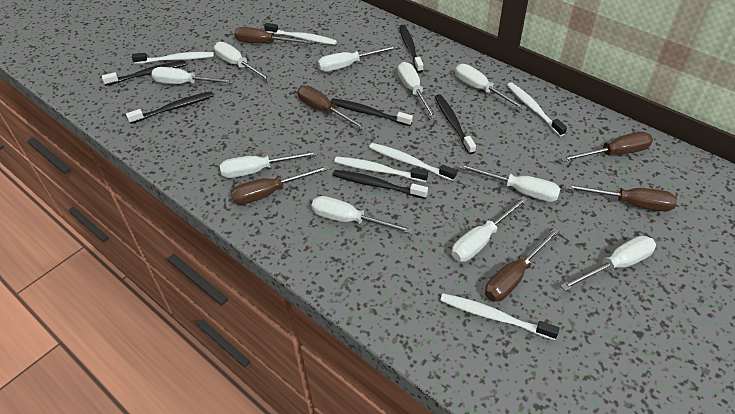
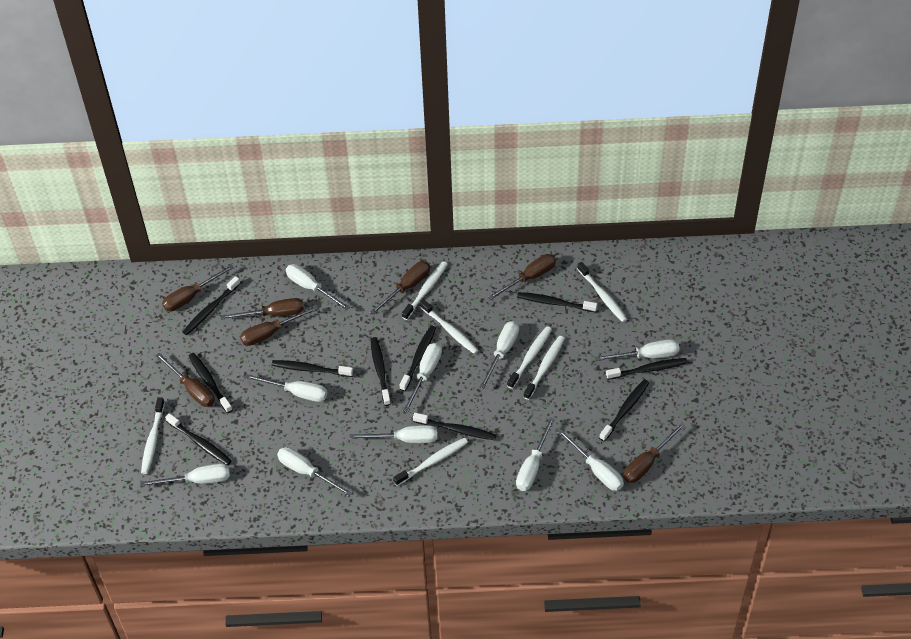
black toothbrush: [102,61,186,86] [126,91,214,124] [330,98,413,126] [333,170,428,199] [399,25,423,73] [435,94,476,154] = 6 -> [165,413,232,466] [183,276,241,335] [189,353,232,413] [272,360,353,377] [370,337,391,406] [400,325,436,391] [413,413,497,440] [517,292,597,312] [599,379,649,442] [606,358,688,380] = 10
brown screwdriver: [231,165,329,205] [234,27,312,44] [297,86,367,130] [485,228,560,302] [561,132,653,162] [566,184,677,211] = 6 -> [155,353,215,407] [162,265,234,311] [221,298,304,320] [240,306,318,346] [370,261,430,315] [488,254,556,300] [623,422,686,483] = 7
white toothbrush: [132,52,214,64] [264,23,337,45] [334,156,428,182] [369,143,457,181] [440,293,560,340] [507,82,567,137] = 6 -> [141,397,165,474] [393,438,468,486] [402,261,447,320] [420,299,479,354] [507,326,552,389] [524,336,565,400] [577,262,627,322] = 7

